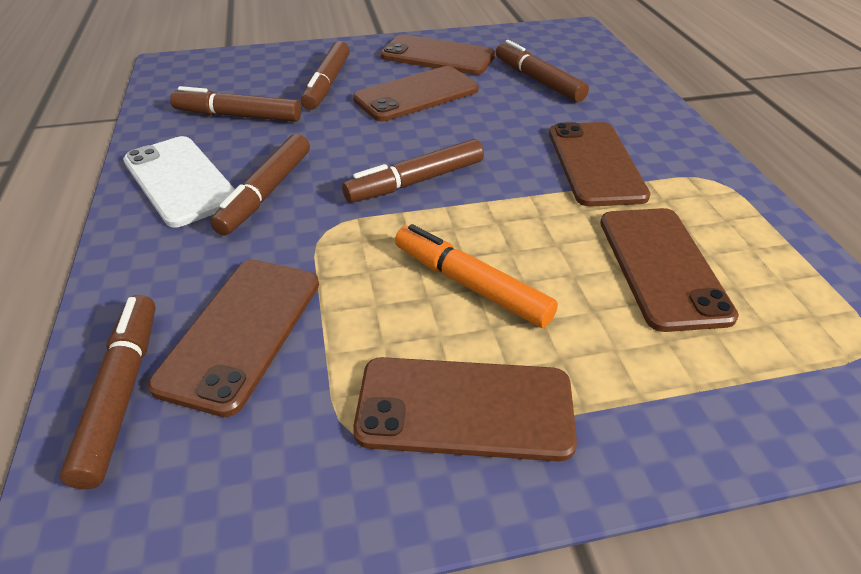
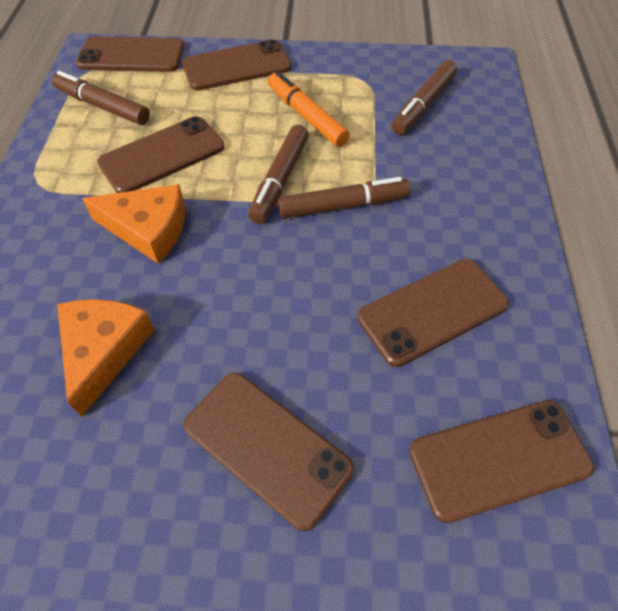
brown marker: [60,295,156,489] [170,86,301,122] [210,134,310,235] [301,41,350,110] [342,139,484,203] [496,40,589,102] = 6 -> [52,71,150,125] [248,125,309,224] [278,177,410,218] [391,60,457,135] = 4
orange cheese: none = 0 -> [57,299,155,417] [82,184,185,264] = 2
white phone: [123,136,235,227] = 1 -> none = 0

